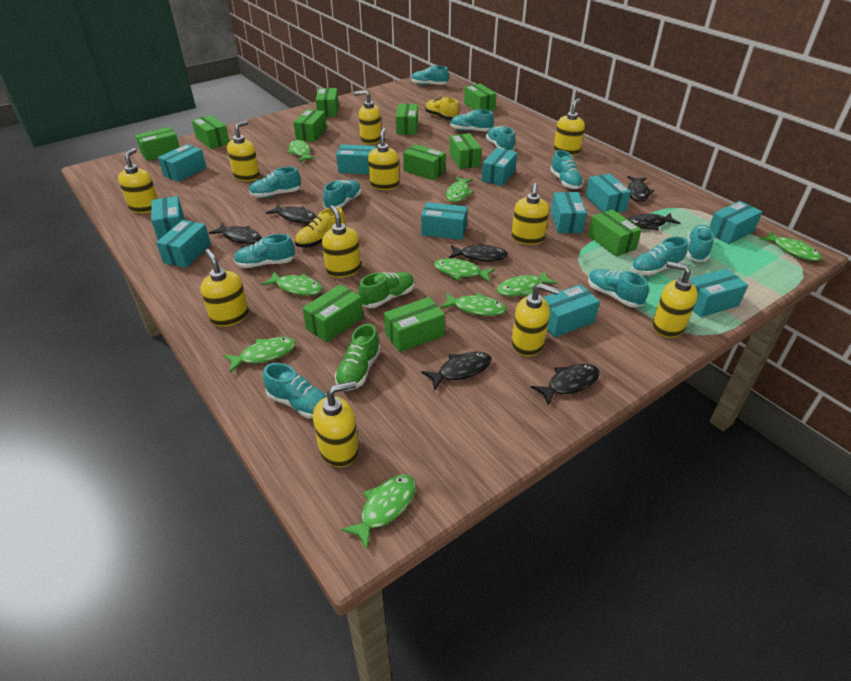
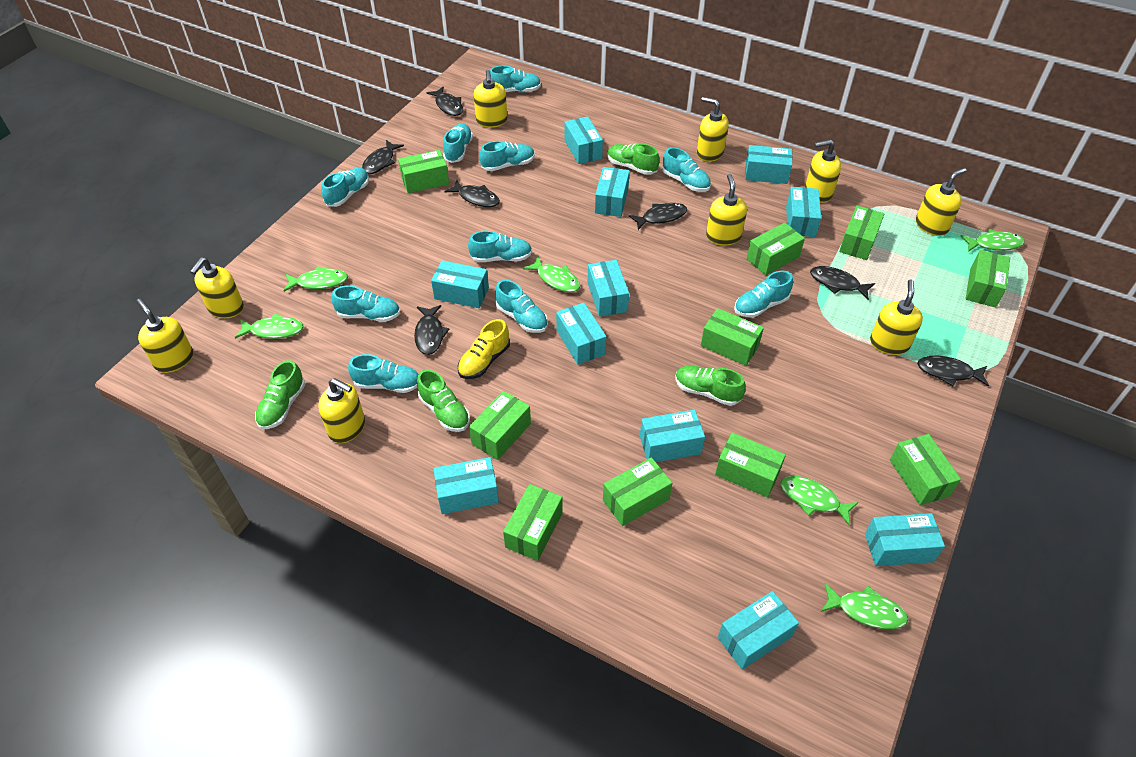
green box: [135,127,180,161] [192,115,229,149] [293,109,327,142] [302,284,363,342] [316,88,339,117] [384,297,445,352] [396,104,418,135] [403,144,446,180] [449,133,482,169] [464,84,496,111] [588,209,642,257] = 11 -> [398,150,449,193] [469,391,531,460] [503,484,563,561] [603,457,672,526] [701,308,764,366] [715,433,786,497] [747,223,805,275] [839,206,884,260] [890,434,961,505] [965,250,1010,307] = 10
green fish: [224,337,296,373] [261,272,323,296] [287,140,316,162] [341,474,416,549] [434,258,495,282] [440,293,507,316] [446,176,474,202] [497,270,557,296] [760,231,822,261] = 9 -> [235,313,303,339] [283,266,348,292] [523,256,580,292] [780,476,859,525] [821,583,908,629] [961,229,1025,252] = 6
green shoe: [335,324,381,391] [358,272,415,308] = 2 -> [255,360,305,429] [417,369,470,432] [607,143,660,175] [675,366,746,406] = 4
turquoise shoe: [234,234,295,268] [249,167,301,198] [263,363,327,419] [323,180,361,209] [411,66,449,85] [450,109,494,131] [486,126,515,151] [550,150,584,189] [588,269,649,308] [631,237,688,276] [686,225,714,262] = 11 -> [321,168,369,207] [332,286,400,322] [348,354,419,393] [443,123,473,163] [468,231,532,262] [479,141,535,171] [490,66,541,93] [495,280,548,333] [662,147,711,192] [734,271,793,318] = 10
yellow shoe: [295,207,345,248] [425,97,459,120] = 2 -> [458,319,510,379] = 1
yellow soap dispenser: [118,148,158,213] [201,249,249,327] [227,121,260,181] [313,381,359,467] [322,205,361,278] [354,90,381,144] [368,128,399,190] [512,183,549,245] [512,283,559,356] [554,98,585,156] [652,261,698,338] = 11 -> [136,299,193,373] [190,257,244,318] [318,378,365,443] [474,70,507,128] [697,97,729,162] [706,174,747,245] [805,139,841,203] [870,279,923,355] [916,168,966,236] = 9

